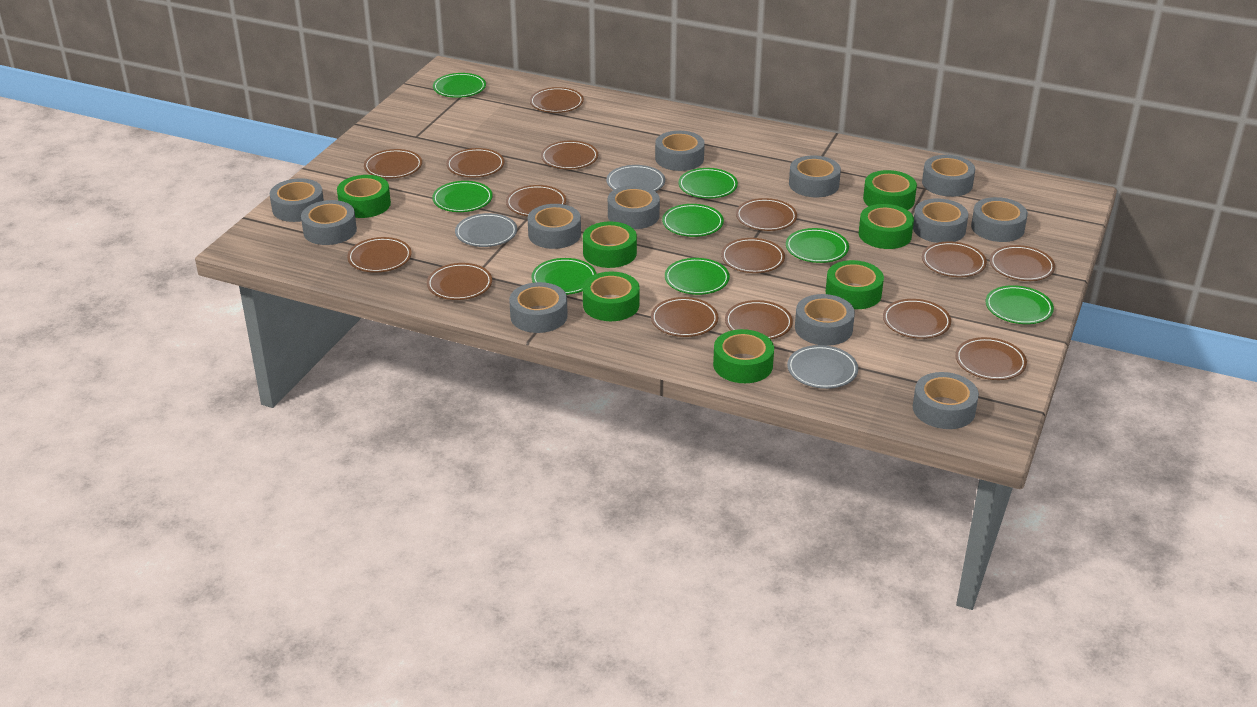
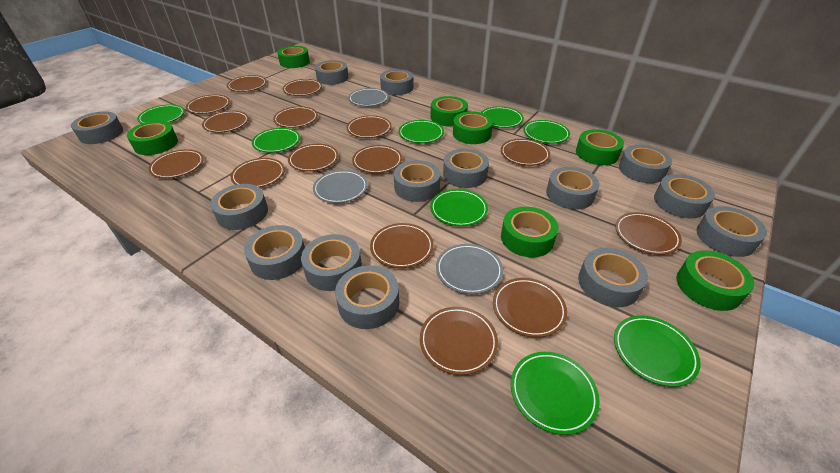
grey tape: [270,178,324,222] [301,200,357,245] [509,282,568,333] [528,204,581,249] [608,185,660,229] [655,131,705,171] [789,156,841,197] [795,294,855,346] [913,198,968,243] [913,372,979,429] [922,155,975,197] [971,197,1028,242] = 12 -> [71,111,123,144] [210,184,268,230] [244,225,305,280] [301,234,362,291] [315,60,348,85] [335,265,399,329] [380,69,413,95] [394,160,441,202] [443,149,489,188] [546,167,599,210] [578,248,648,307] [619,145,672,183] [654,174,715,219] [697,206,767,257] = 14

